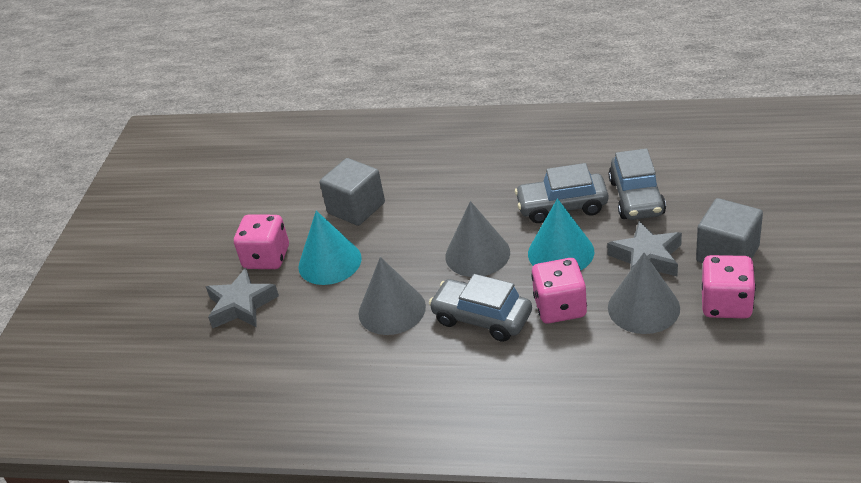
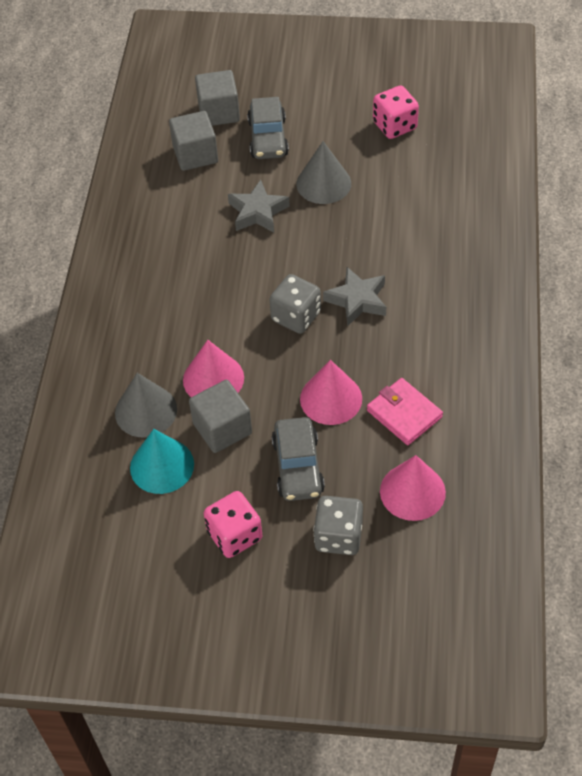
grey car: [429,274,532,342] [515,163,608,223] [609,148,666,220] = 3 -> [247,97,289,159] [272,417,325,501] = 2
grey cone: [358,257,426,335] [445,201,510,277] [608,252,680,334] = 3 -> [115,373,177,437] [296,141,351,204] = 2
grey cube: [320,158,385,226] [696,198,763,263] = 2 -> [169,111,218,171] [189,380,252,453] [195,70,240,126] = 3
grey dice: none = 0 -> [269,274,321,334] [313,496,363,555] = 2
pink cone: none = 0 -> [183,340,244,397] [300,360,362,425] [380,455,446,521] = 3
pink dice: [234,215,289,269] [531,258,587,323] [702,255,756,318] = 3 -> [204,491,262,558] [373,85,419,139] = 2
pink wallet: none = 0 -> [367,378,443,445] = 1
turquoise cone: [298,211,362,285] [528,198,594,271] = 2 -> [130,429,194,494] = 1

